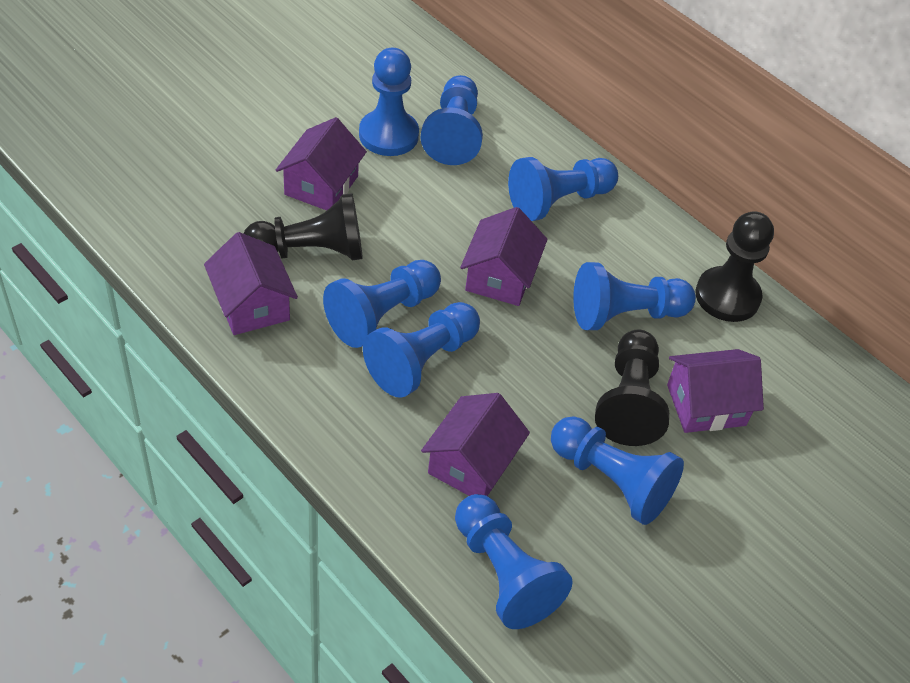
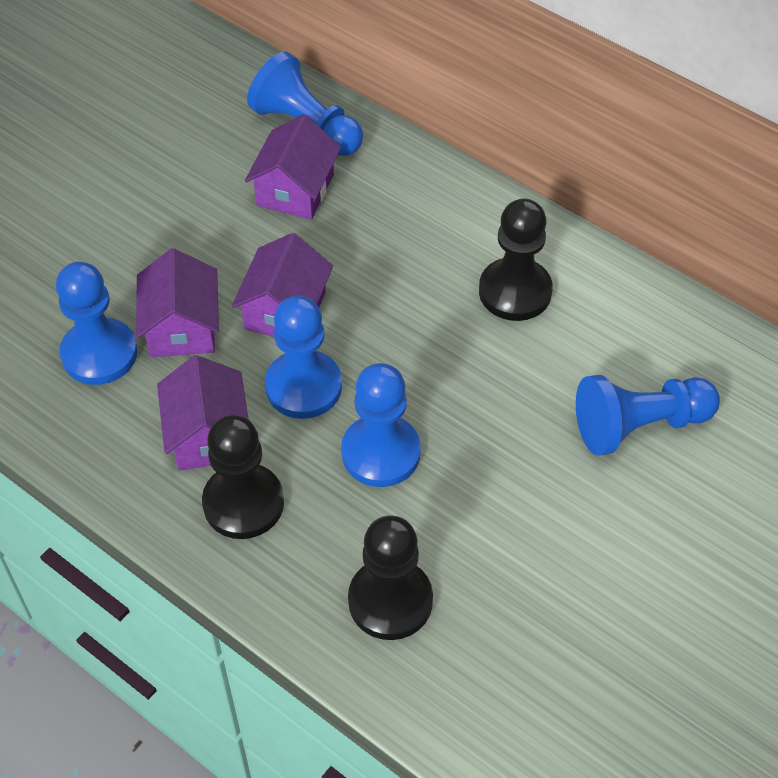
blue pawn: [323,260,441,348] [359,48,419,156] [363,302,480,398] [420,75,483,165] [455,494,573,629] [508,157,618,221] [551,416,684,525] [573,262,696,330] = 8 -> [56,262,137,385] [247,52,363,156] [265,295,342,419] [341,363,421,487] [576,375,720,456] = 5
purple house: [204,232,298,335] [276,117,367,211] [421,393,530,496] [460,207,548,306] [667,349,764,433] = 5 -> [136,248,219,357] [157,355,249,470] [232,233,333,337] [245,114,341,220] = 4

